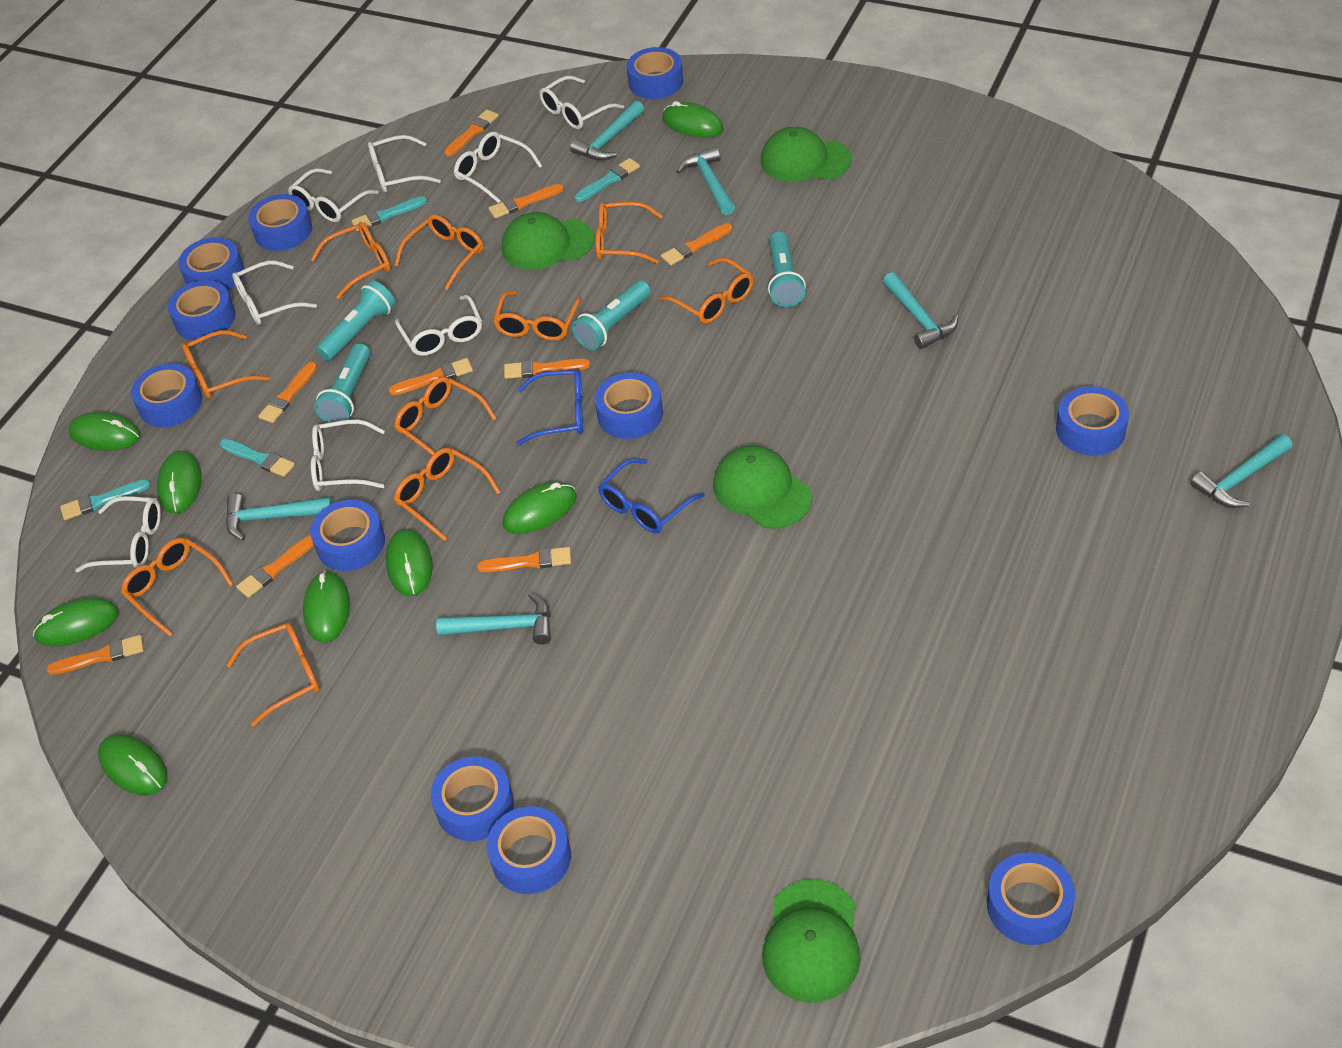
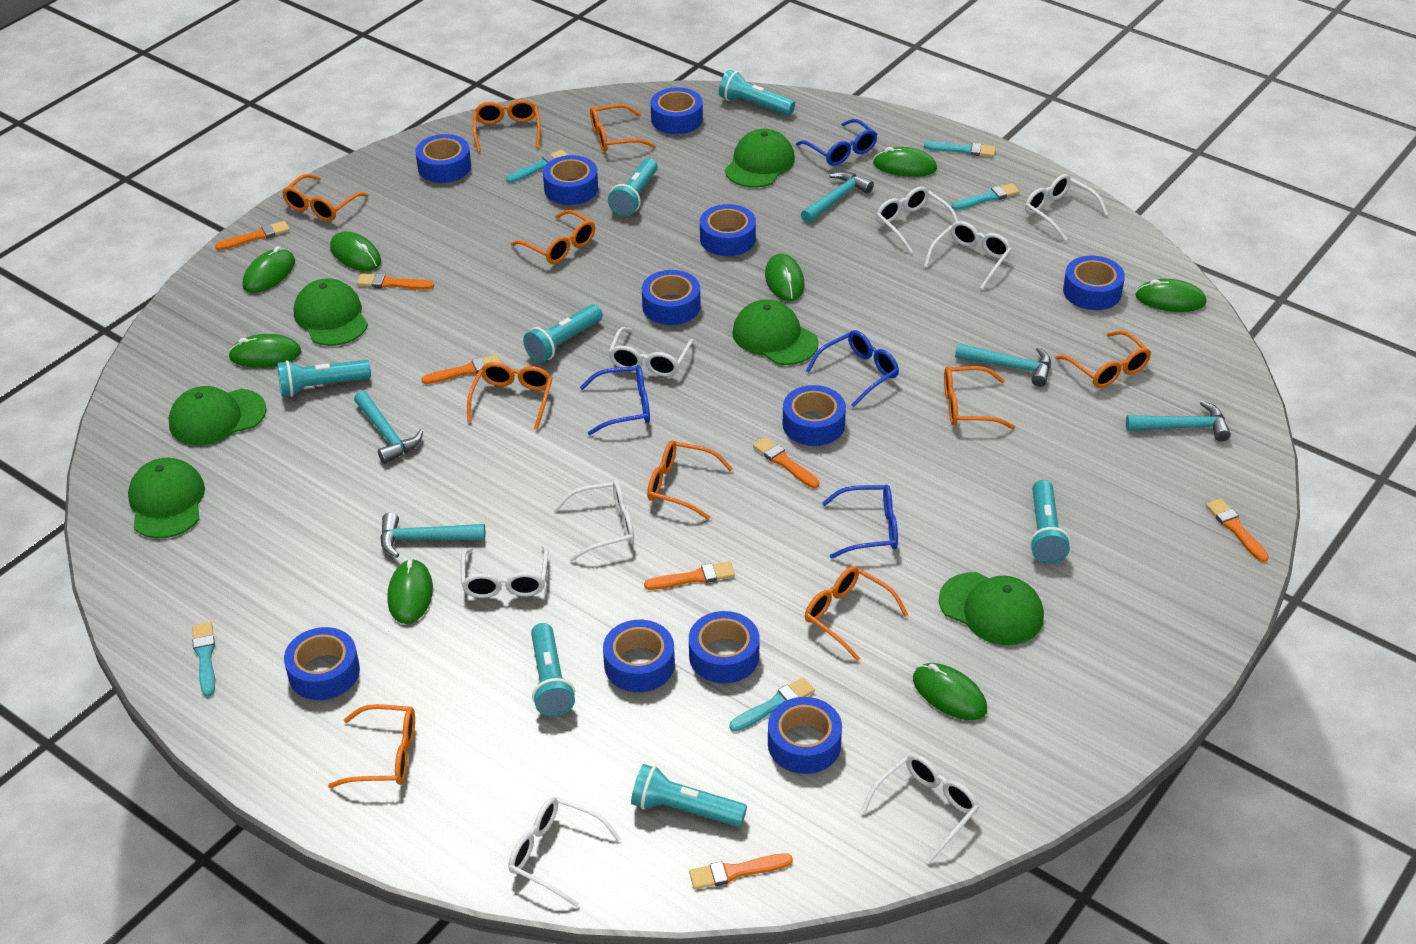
blue glasses: [516,369,583,445] [598,458,705,533] = 2 -> [580,365,650,435] [796,119,877,166] [806,330,899,407] [822,485,898,558] = 4
green cap: [502,212,595,270] [713,445,812,529] [761,127,852,182] [762,879,861,1003] = 4 -> [128,458,205,539] [169,386,267,446] [294,278,368,346] [725,129,795,188] [732,299,819,365] [939,572,1044,645] = 6
orange brush: [47,635,144,675] [236,535,314,598] [258,362,317,423] [388,358,473,395] [444,110,499,156] [477,547,571,572] [488,184,564,218] [504,359,590,379] [661,223,732,266] = 9 -> [215,221,290,250] [357,273,434,290] [421,355,501,384] [644,561,735,590] [689,853,793,889] [753,437,819,488] [1206,498,1269,562] = 7
turquoise brush: [60,479,150,520] [220,439,295,477] [351,196,427,231] [574,158,640,202] = 4 -> [192,622,215,697] [506,150,568,183] [730,677,815,732] [924,142,996,157] [951,183,1020,210] = 5
turquoise flashlight: [314,343,371,423] [316,280,396,361] [572,280,651,350] [768,232,806,307] = 4 -> [277,360,371,397] [523,304,603,363] [531,623,575,717] [608,158,658,216] [631,764,747,827] [719,70,795,116] [1030,480,1070,564] = 7
turquoise hammer: [226,493,333,540] [436,592,551,645] [570,101,644,160] [676,146,735,215] [883,272,959,349] [1191,434,1292,508] = 6 -> [354,391,423,464] [380,513,485,558] [801,171,874,223] [955,343,1051,387] [1126,401,1231,442] = 5

